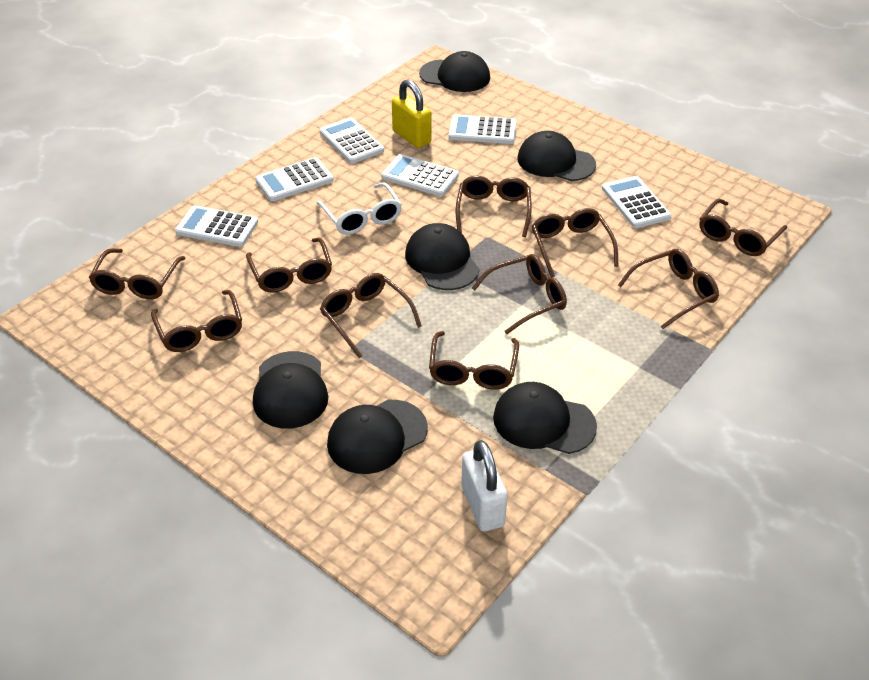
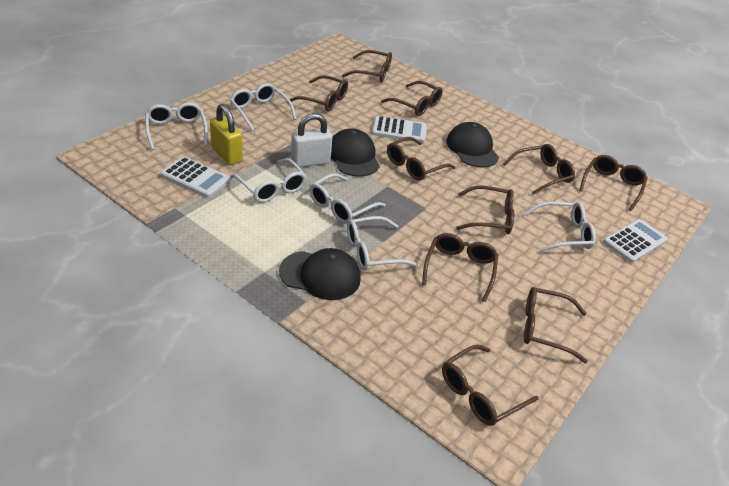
black cap: [253,351,329,429] [327,400,428,474] [405,223,480,290] [419,51,490,92] [493,382,597,454] [518,131,596,181] = 6 -> [279,248,361,300] [331,128,380,177] [446,122,499,167] = 3
white calculator: [175,205,258,247] [255,157,333,201] [320,117,384,164] [382,154,459,196] [449,115,516,144] [602,176,671,228] = 6 -> [161,156,230,198] [372,116,427,143] [603,219,668,263] = 3
white glasses: [316,182,402,235] = 1 -> [145,103,208,150] [230,83,296,132] [231,158,307,203] [309,173,386,224] [347,216,419,271] [524,202,596,252] = 6

